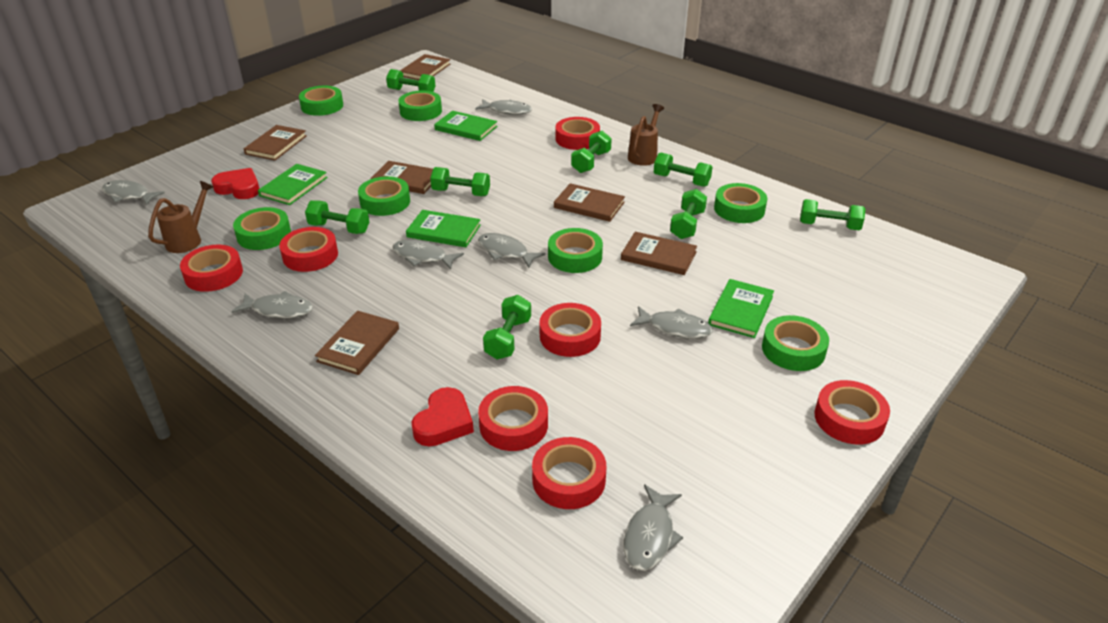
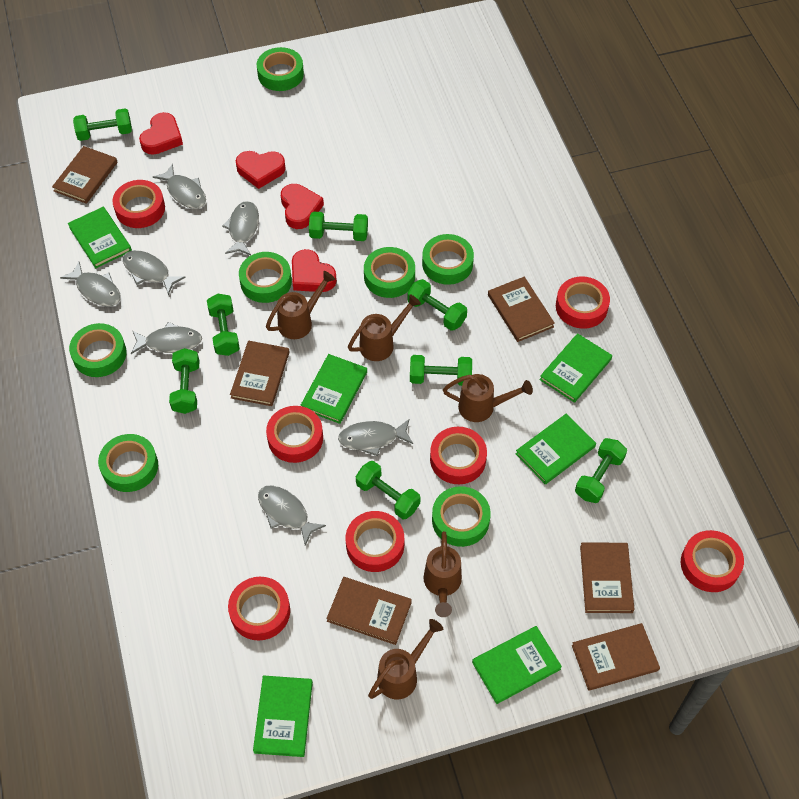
brown watering can: [148,181,214,253] [628,104,664,166] = 2 -> [266,271,335,339] [348,294,421,361] [368,619,443,699] [423,531,462,617] [443,374,533,422] = 5
green book: [258,164,328,205] [406,210,481,247] [434,111,497,141] [708,279,774,338] = 4 -> [68,207,132,268] [253,676,313,757] [300,354,367,424] [472,626,562,704] [516,414,596,484] [539,333,612,403] = 6
red heart: [211,168,259,199] [411,387,474,446] = 2 -> [139,112,183,155] [236,151,286,189] [281,184,324,229] [292,249,337,292] = 4

